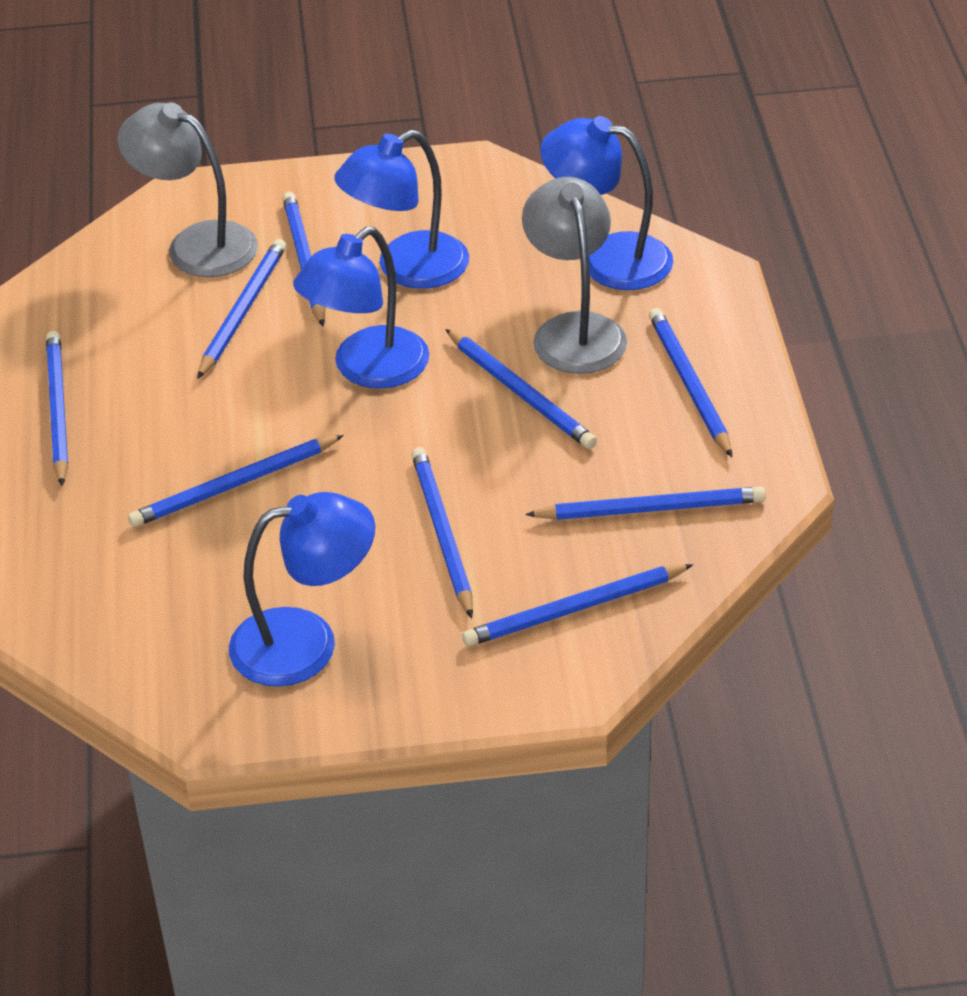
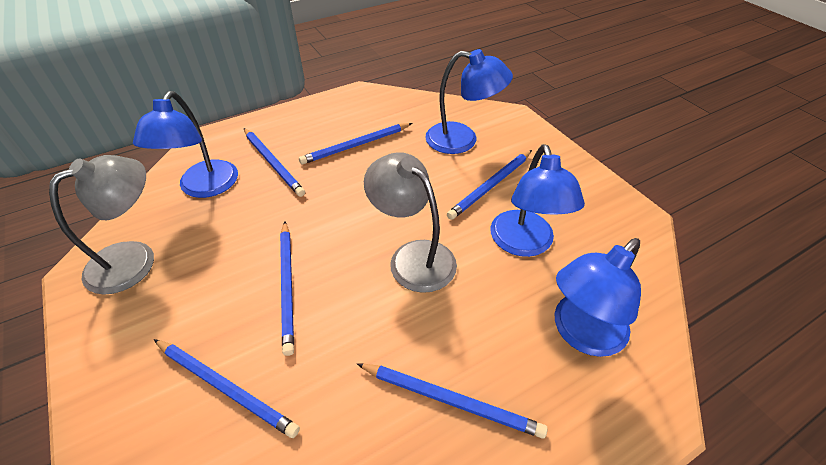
blue pencil: [46,331,68,486] [128,435,344,527] [197,239,286,379] [282,192,326,326] [411,447,473,618] [445,329,597,449] [462,564,693,646] [525,487,766,520] [649,308,732,457] = 9 -> [154,339,300,438] [244,128,305,197] [280,222,294,356] [299,123,412,165] [357,364,548,438] [447,150,532,220] = 6

